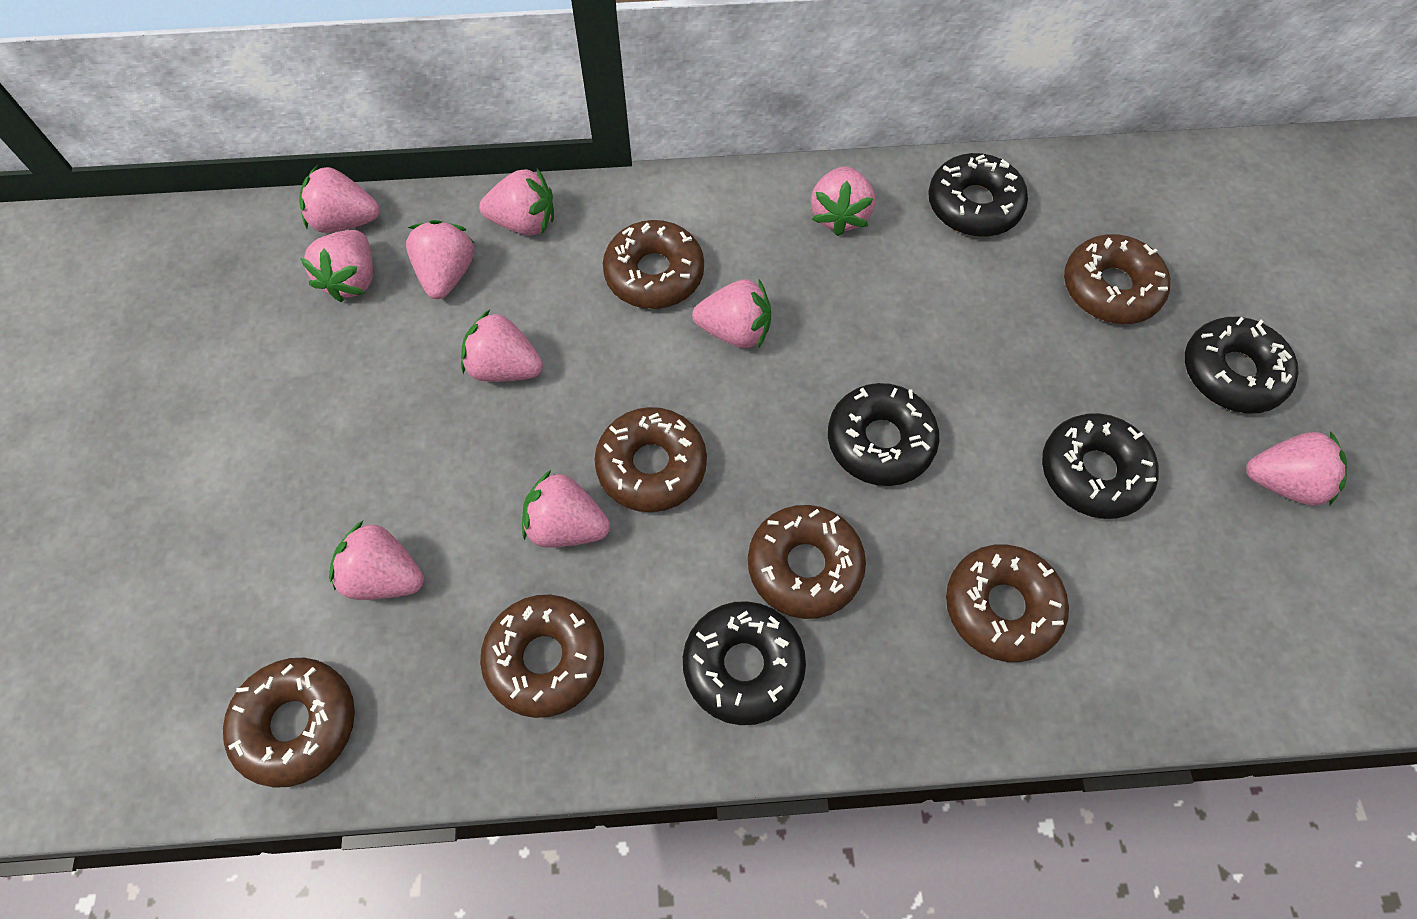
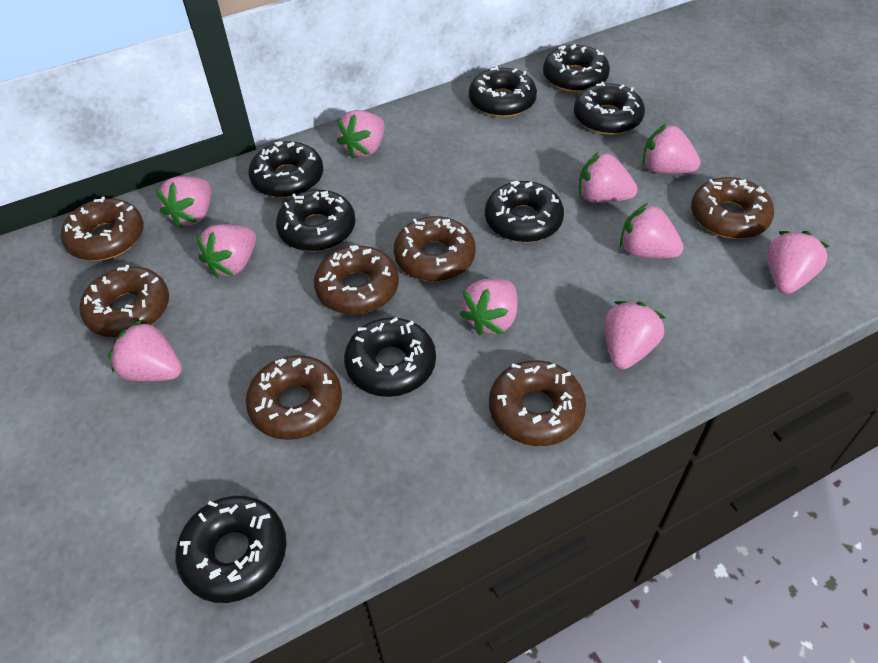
black donut: [683,601,806,725] [828,383,939,486] [928,153,1028,237] [1042,413,1159,519] [1185,317,1299,413] = 5 -> [175,496,287,603] [248,141,323,198] [276,190,356,251] [344,317,436,397] [469,66,537,117] [485,181,564,242] [543,44,610,92] [574,82,645,135] = 8

